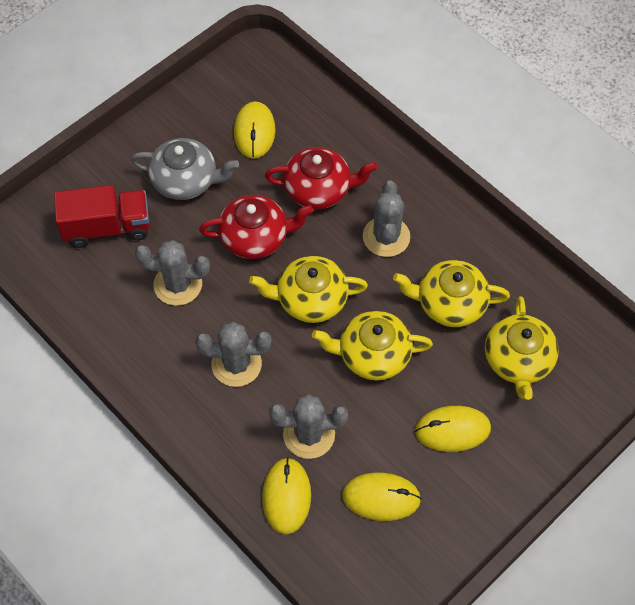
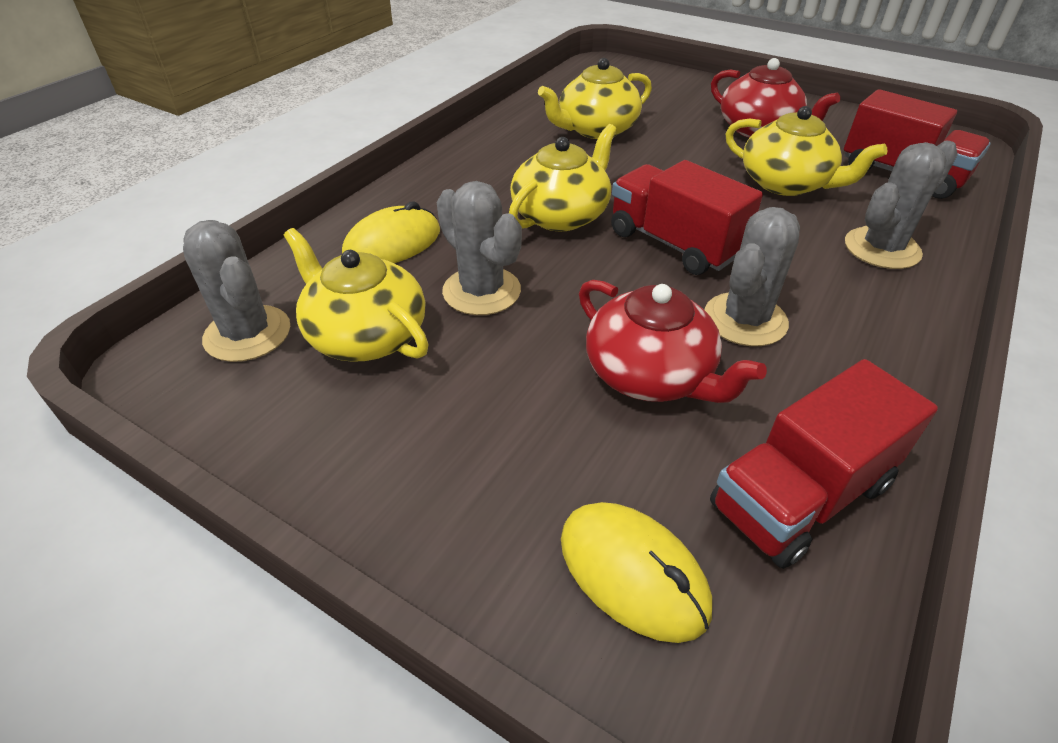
grey teapot: [131,138,239,200] = 1 -> none = 0
red truck: [54,185,150,248] = 1 -> [611,160,763,275] [710,359,938,569] [844,89,991,199] = 3
yellow mouse: [234,101,276,159] [262,457,311,535] [342,473,421,521] [415,406,491,452] = 4 -> [342,201,440,263] [561,502,712,643] = 2

